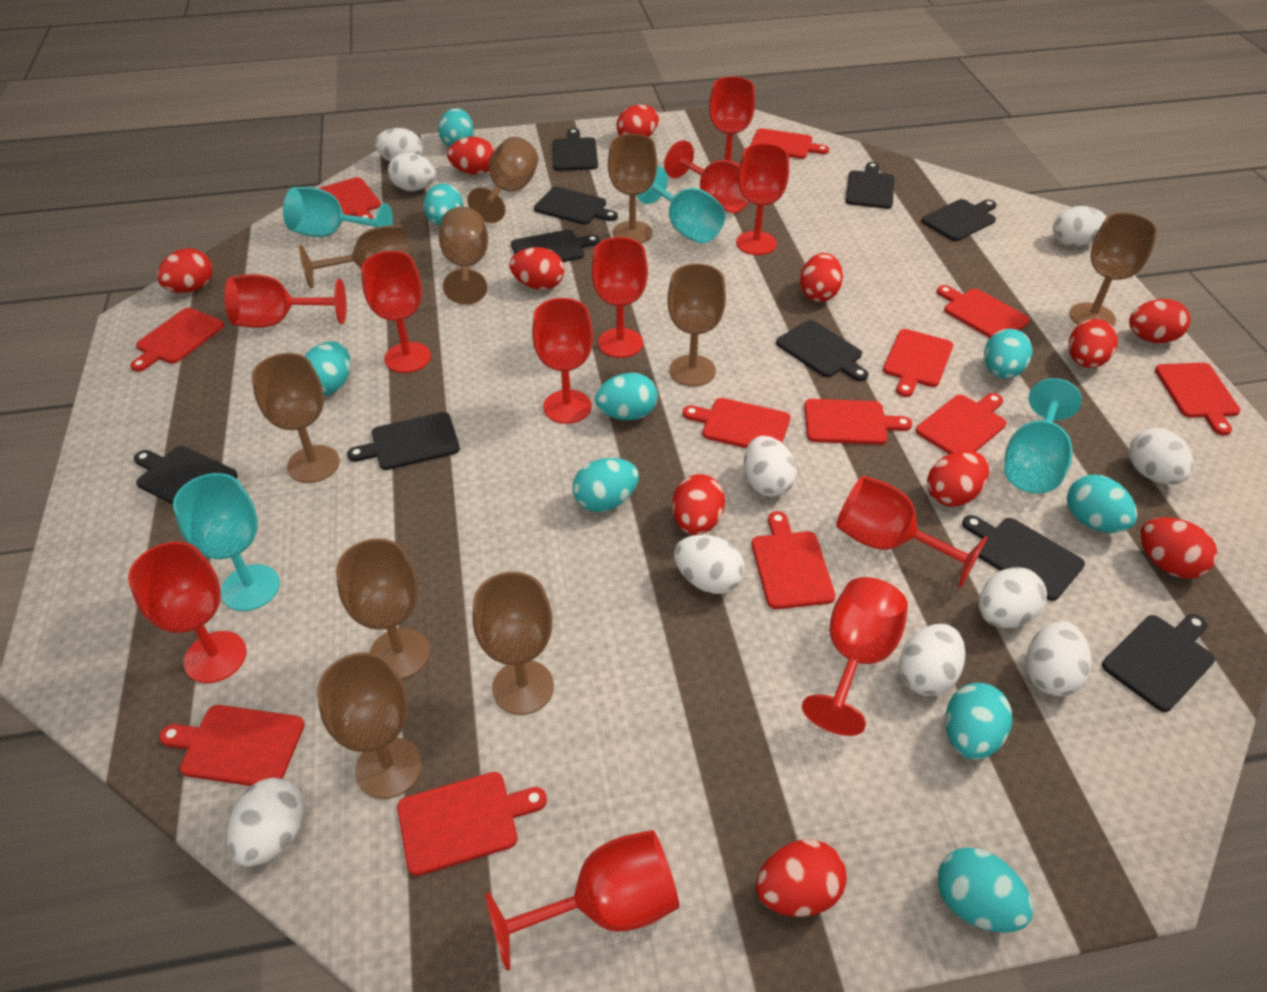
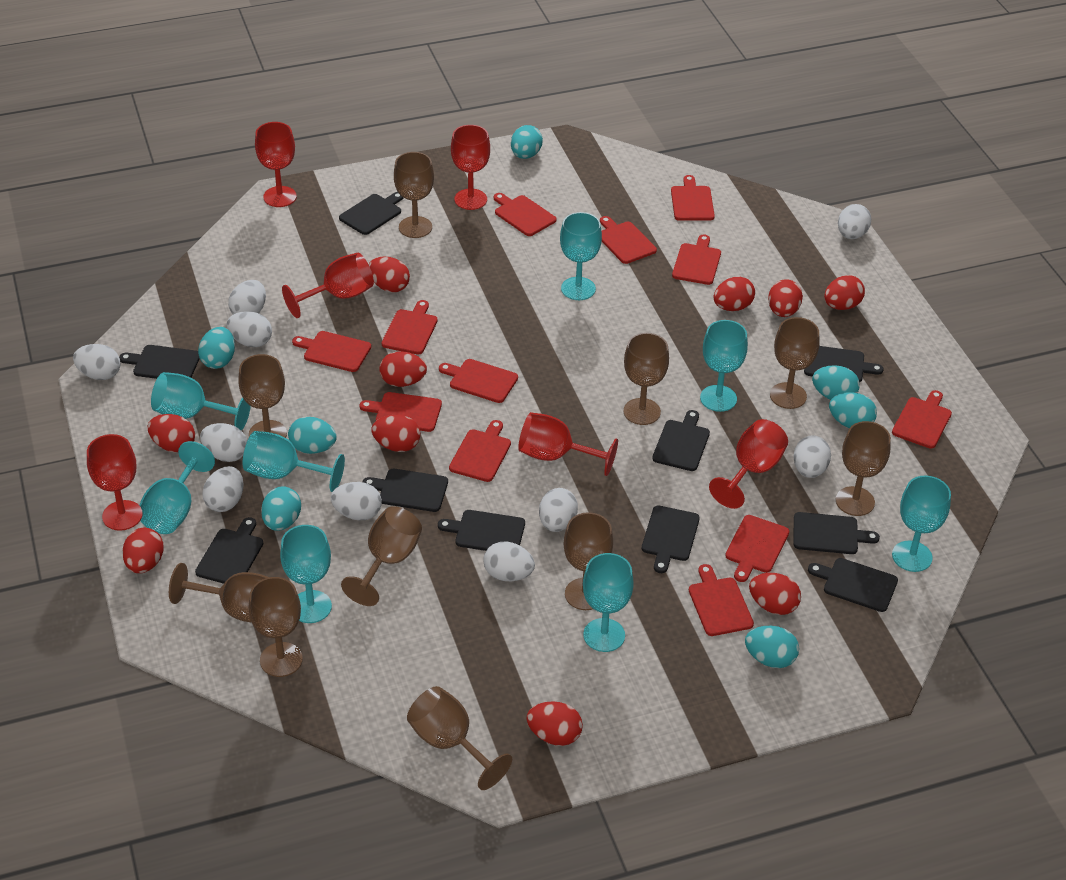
red egg: [157,248,213,293] [447,137,495,175] [509,247,564,290] [616,105,659,137] [672,474,725,535] [756,839,847,917] [800,253,843,302] [927,451,989,507] [1068,319,1118,368] [1129,299,1190,343] [1140,517,1217,579] = 11 -> [122,528,164,573] [148,414,195,453] [369,256,410,292] [371,415,420,452] [379,351,427,387] [526,701,583,746] [714,277,755,311] [749,573,801,615] [768,279,803,317] [824,275,865,310] = 10
red goblet: [128,542,247,683] [225,274,346,328] [361,251,431,373] [486,830,679,971] [532,298,593,424] [591,237,648,358] [664,140,749,213] [709,77,755,165] [736,143,789,255] [802,577,908,736] [836,476,988,588] = 11 -> [87,434,140,531] [255,122,297,207] [282,253,374,318] [451,125,490,210] [518,412,618,476] [709,419,788,509] = 6
turquoise egg: [305,341,350,396] [424,183,463,226] [438,108,474,147] [573,458,639,512] [595,373,658,420] [937,847,1033,933] [945,683,1012,760] [984,329,1032,379] [1067,475,1137,533] = 9 -> [198,327,235,369] [261,486,301,531] [288,417,337,454] [511,125,543,159] [745,626,799,668] [812,365,860,400] [829,392,877,428] = 7
turquoise goblet: [173,473,280,611] [283,187,393,237] [636,166,725,243] [1004,378,1082,493] = 4 -> [137,441,215,534] [151,372,251,431] [242,431,345,492] [280,525,332,623] [560,212,602,300] [583,553,634,652] [700,320,748,412] [892,476,951,572] = 8

